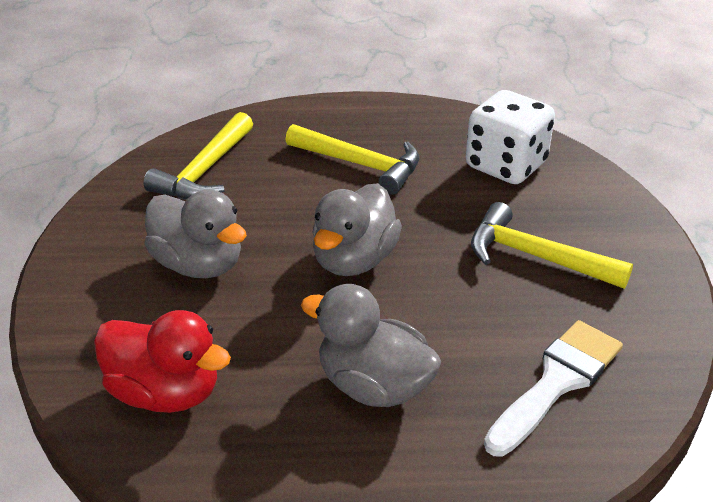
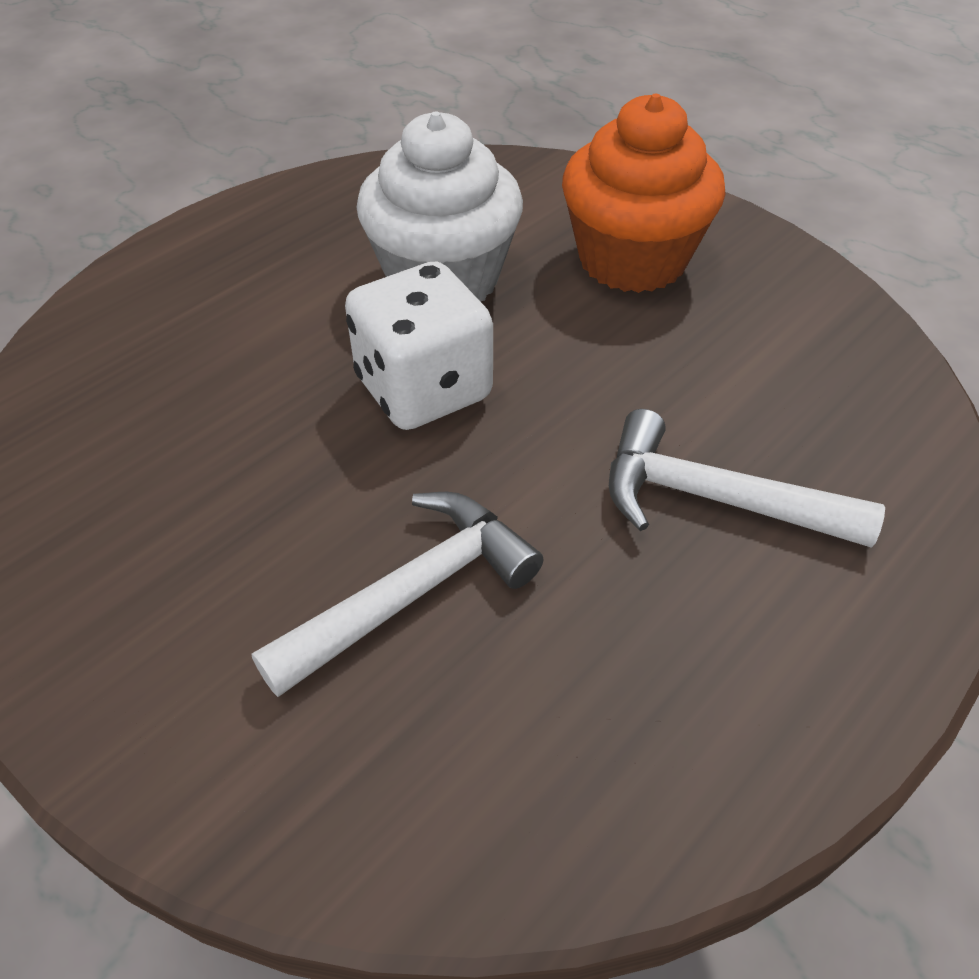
grey duck: [145,189,247,278] [301,284,441,407] [312,183,402,276] = 3 -> none = 0
orange cupcake: none = 0 -> [562,94,726,293] = 1
red duck: [94,310,231,413] = 1 -> none = 0
white brush: [484,320,623,457] = 1 -> none = 0
white cupcake: none = 0 -> [357,111,523,301] = 1
white hammer: none = 0 -> [251,492,543,697] [609,409,885,548] = 2
yellow hammer: [144,112,253,200] [285,124,419,195] [471,202,633,289] = 3 -> none = 0

